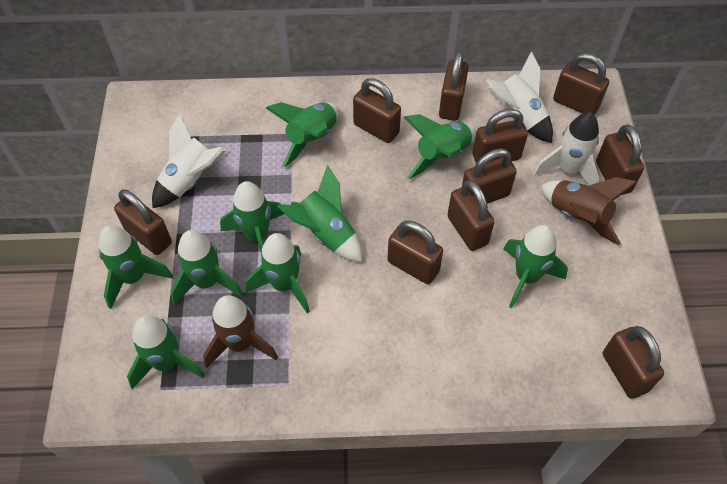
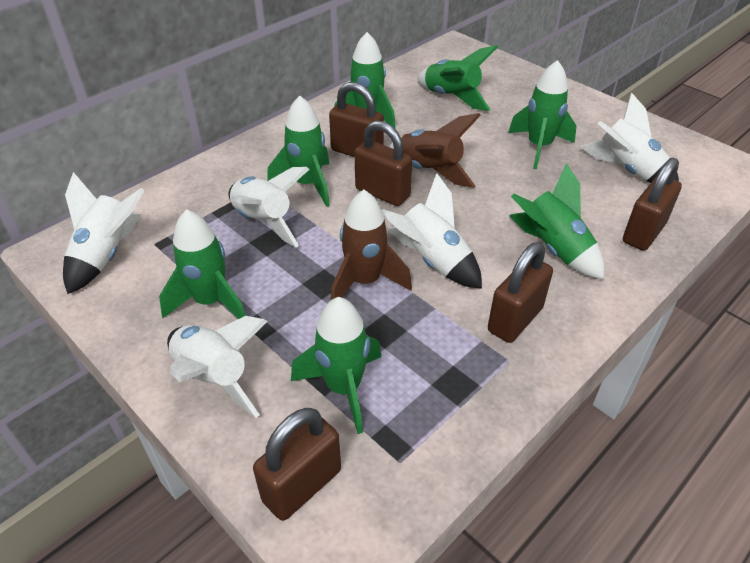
brown padlock: [114,189,172,255] [353,78,401,143] [387,220,443,284] [439,50,469,121] [447,180,495,251] [462,149,517,204] [472,109,528,163] [553,53,609,115] [596,124,644,195] [603,326,664,399] = 10 -> [253,408,341,521] [329,82,384,157] [354,120,412,206] [488,242,553,343] [623,158,682,251] = 5
green rocket: [98,225,173,309] [127,315,205,389] [171,230,243,305] [220,181,284,255] [246,233,310,313] [266,102,340,168] [277,165,362,262] [404,114,476,179] [503,225,568,308] = 9 -> [159,209,246,319] [267,96,330,207] [291,297,381,434] [334,32,396,129] [418,45,498,111] [508,60,577,169] [509,163,604,279] = 7
white rocket: [152,114,227,208] [486,51,553,143] [533,112,599,185] = 3 -> [63,172,144,294] [167,316,268,418] [228,167,309,247] [382,173,482,289] [581,93,679,183] = 5

